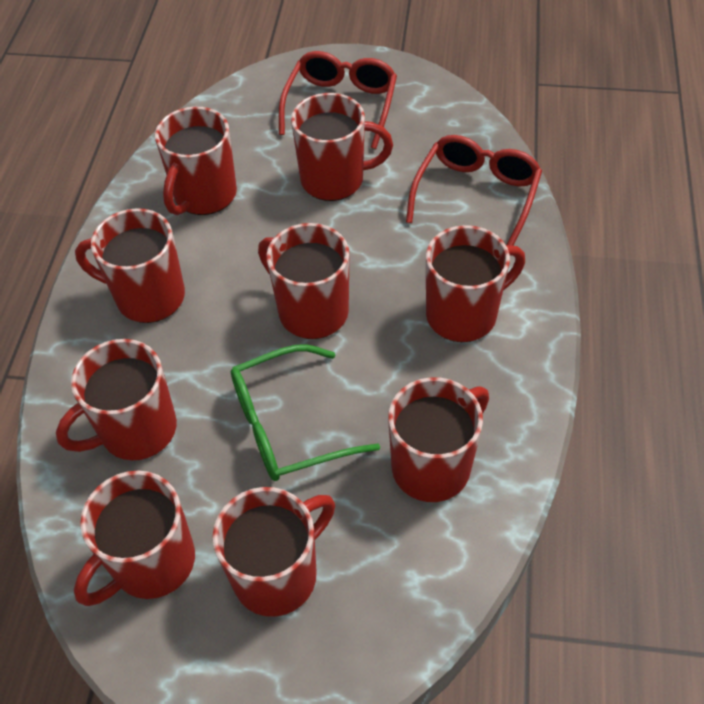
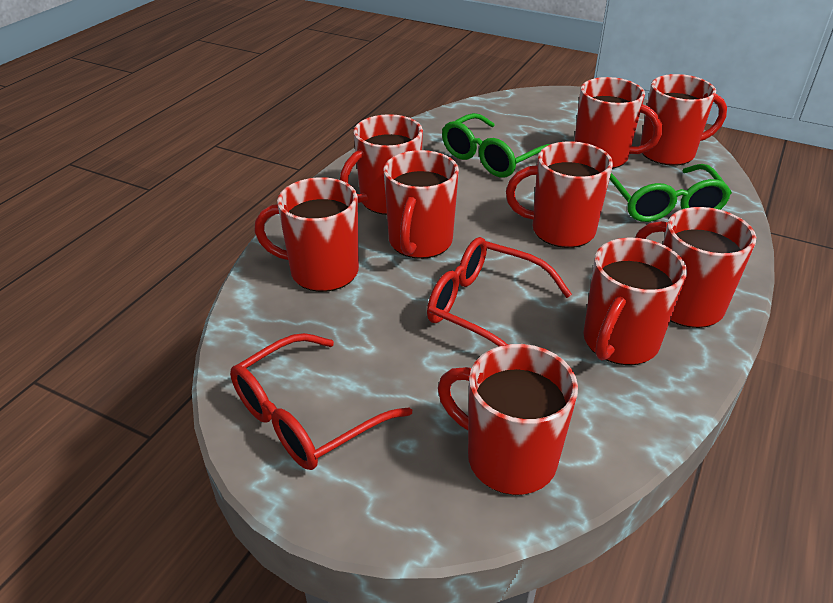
green glasses: [231,345,380,481] = 1 -> [442,113,550,178] [609,164,732,222] = 2

